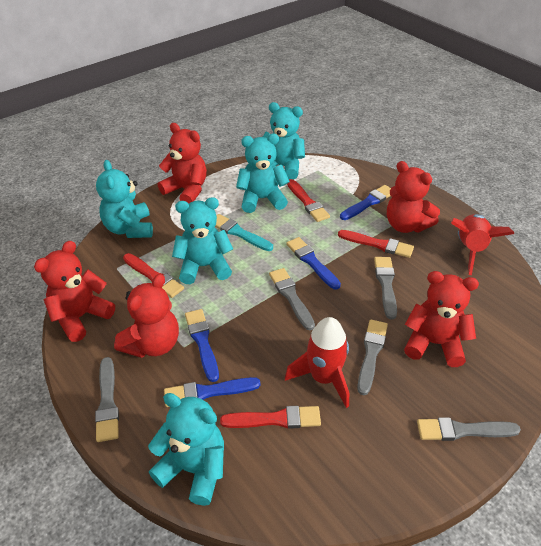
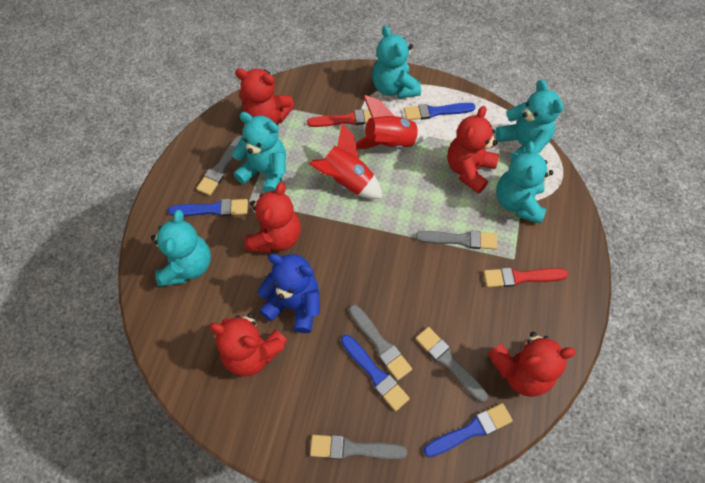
blue teddy bear: none = 0 -> [257,254,320,333] = 1
red brush: [123,253,184,298] [220,406,321,429] [287,179,330,222] [338,230,414,258] = 4 -> [307,109,372,127] [484,267,568,287] = 2
turquoise brush: [215,214,273,251] = 1 -> none = 0

